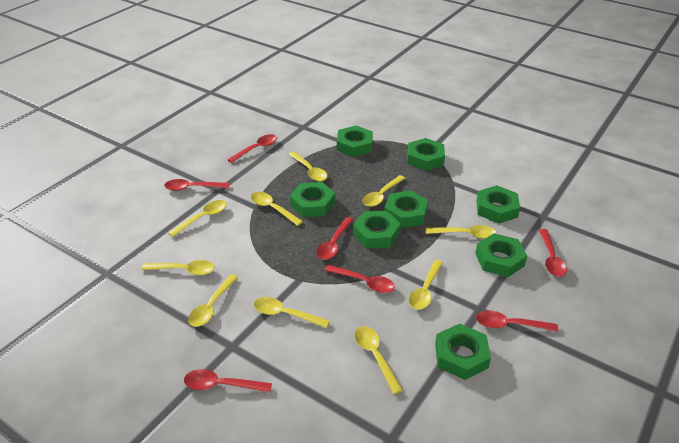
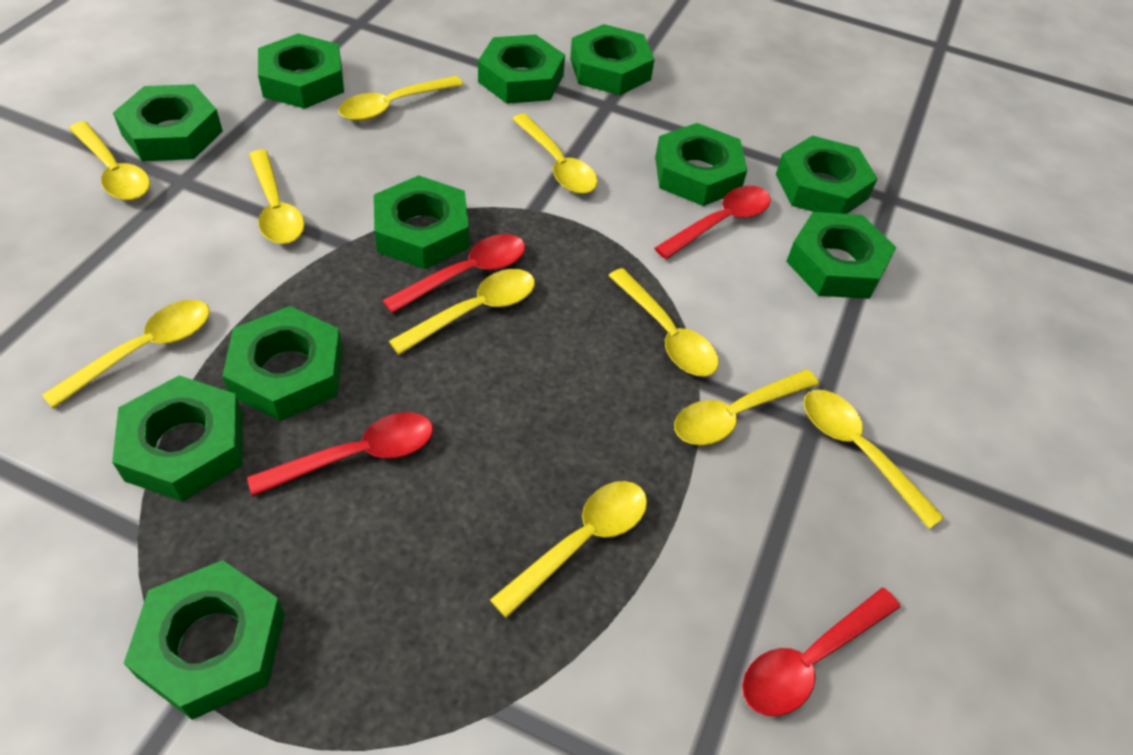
green nut: [290,182,335,217] [337,126,373,157] [353,211,401,248] [384,190,429,228] [408,138,445,171] [435,324,491,380] [475,233,527,277] [476,185,520,224] = 8 -> [112,375,243,502] [113,84,223,161] [124,560,285,720] [222,306,343,421] [258,33,344,109] [374,175,469,269] [478,34,565,104] [570,24,654,95] [655,123,747,206] [776,136,878,214] [786,212,897,299] = 11
red spoon: [164,179,229,191] [184,369,272,393] [227,134,277,163] [316,217,353,260] [324,265,395,293] [476,311,558,332] [539,229,567,277] = 7 -> [247,412,433,497] [382,234,525,314] [654,186,771,259] [742,588,900,716] = 4

